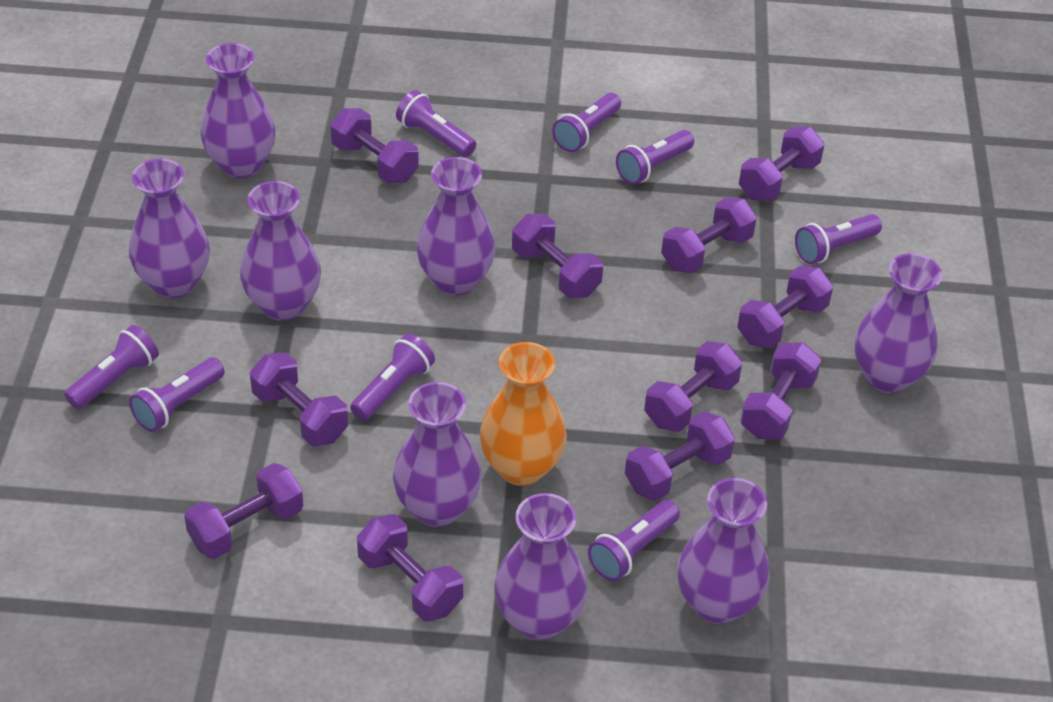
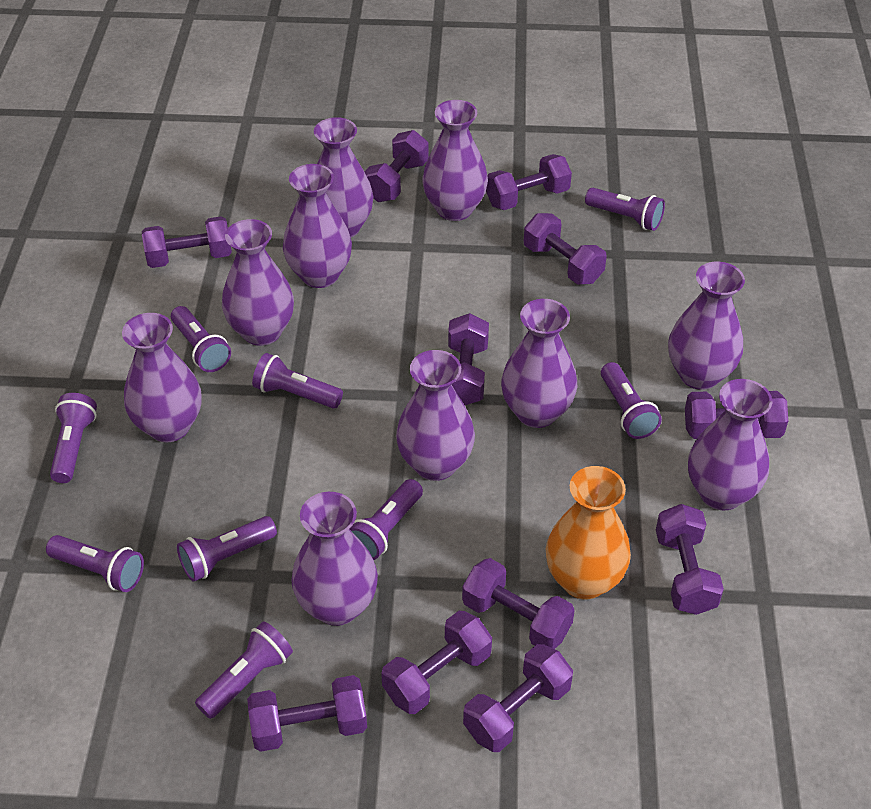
purple flashlight: [64,325,159,409] [129,357,225,432] [350,334,435,421] [396,90,476,157] [552,93,621,152] [588,500,680,581] [616,130,694,184] [795,214,882,264] = 8 -> [46,535,144,592] [50,393,97,483] [171,306,231,372] [177,516,277,582] [195,621,293,719] [252,353,343,409] [350,479,423,560] [585,188,665,231] [601,362,662,439] = 9
purple vase: [129,159,210,298] [200,43,276,178] [240,181,321,321] [393,382,482,527] [416,157,496,295] [494,493,588,640] [677,478,770,624] [854,253,942,393] = 8 -> [122,313,201,442] [222,219,294,346] [283,164,352,288] [291,492,378,626] [314,117,373,237] [396,350,475,481] [422,100,488,221] [501,299,577,428] [668,262,745,390] [688,379,772,510] = 10

